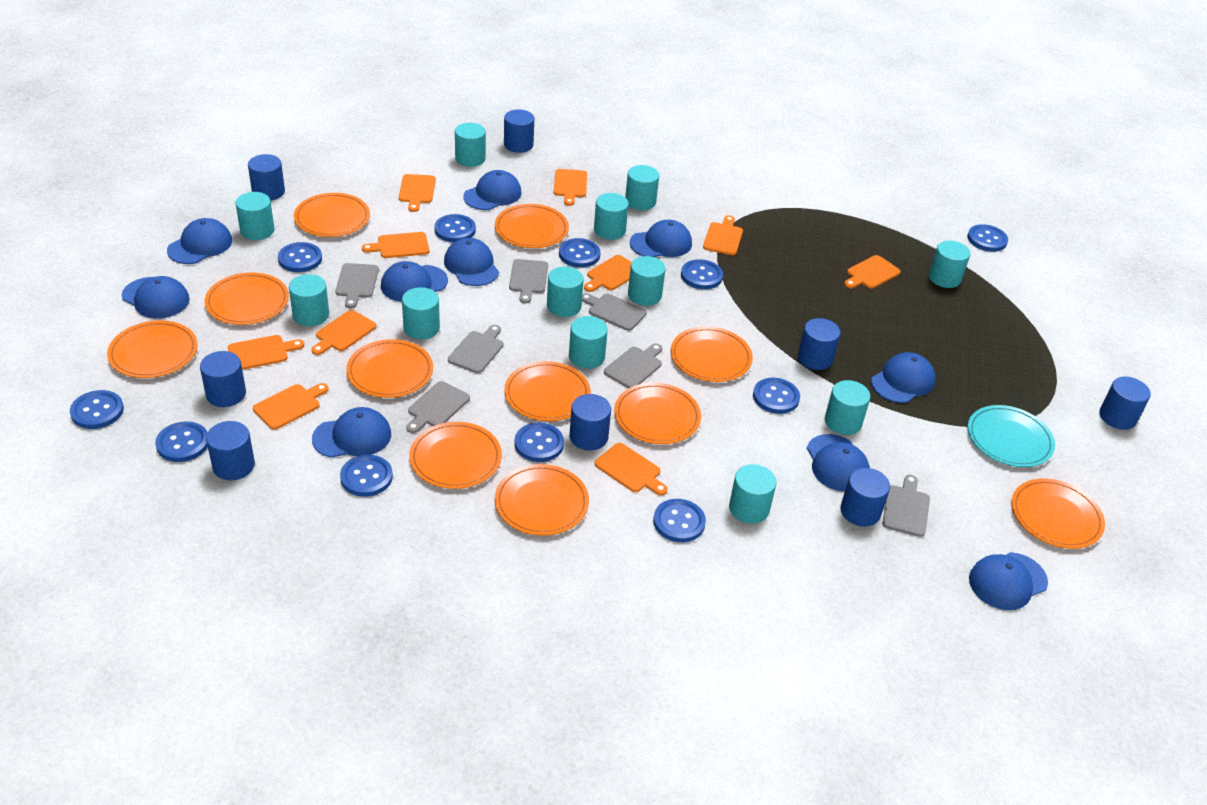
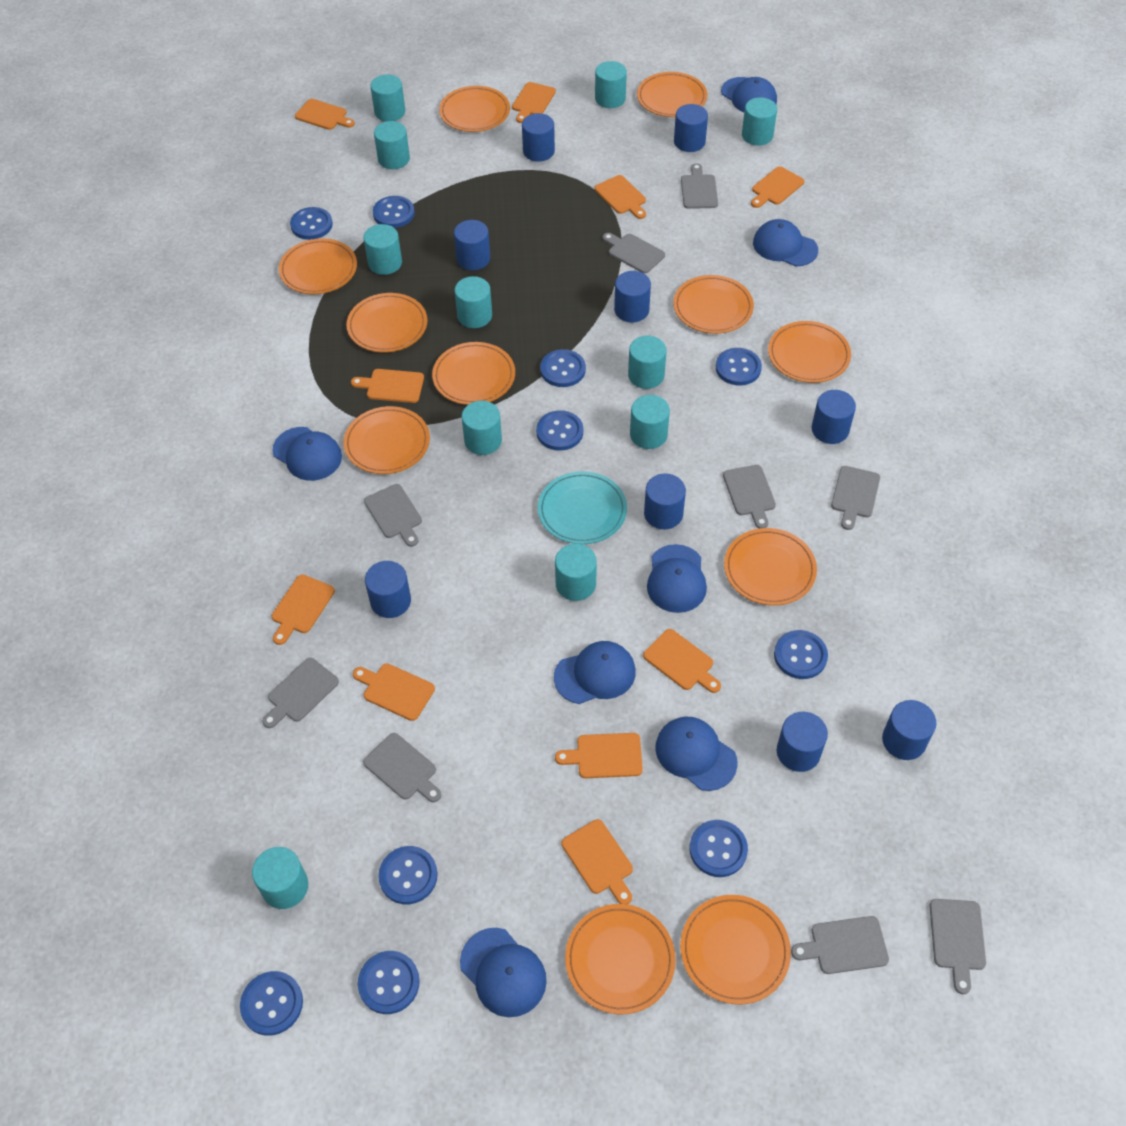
blue button: [70,390,124,429] [155,421,208,462] [278,242,322,272] [340,455,393,497] [434,214,476,242] [514,423,564,462] [559,238,601,267] [653,499,706,542] [681,259,723,289] [753,378,800,414] [967,224,1008,252] = 11 -> [240,971,303,1036] [290,207,333,240] [358,951,420,1014] [373,196,415,228] [378,846,438,904] [536,410,583,451] [540,349,586,387] [690,820,748,877] [716,348,762,386] [774,630,828,679] = 10
blue cap: [122,276,190,318] [167,218,232,264] [312,407,391,458] [381,261,448,302] [444,238,499,286] [463,170,522,210] [630,220,692,257] [807,434,870,492] [871,352,935,403] [969,552,1048,610] = 10 -> [272,427,342,481] [460,928,547,1017] [554,641,636,704] [647,544,707,613] [655,717,738,791] [721,77,777,112] [753,219,818,266] = 7
blue cylinder: [200,351,246,407] [206,421,255,480] [248,154,285,201] [504,109,534,153] [570,394,611,450] [798,318,841,370] [840,468,890,527] [1099,377,1151,430] = 8 -> [365,561,411,618] [454,220,490,270] [522,113,555,162] [614,271,651,323] [644,473,686,529] [674,104,708,152] [777,712,828,772] [811,390,856,444] [882,700,936,760] = 9
grey cutting board: [335,263,379,308] [406,381,470,433] [448,325,503,373] [509,259,548,303] [582,293,647,331] [604,343,662,388] [882,475,930,537] = 7 -> [262,658,339,728] [363,733,441,802] [364,484,422,547] [603,233,665,274] [681,163,718,209] [723,465,776,528] [791,916,889,974] [831,466,880,530] [930,899,986,994] = 9
turquoise cylinder: [235,192,274,240] [289,274,329,326] [402,287,440,340] [455,123,486,167] [547,267,584,317] [569,316,608,369] [594,193,629,240] [625,165,659,210] [628,256,666,306] [729,464,776,524] [825,380,870,435] [929,241,970,288] = 12 -> [252,847,308,909] [363,224,402,275] [370,74,405,121] [374,121,410,169] [455,276,492,328] [462,401,502,455] [555,544,597,601] [595,61,627,108] [628,336,667,389] [630,395,670,449] [742,97,777,146] = 11

